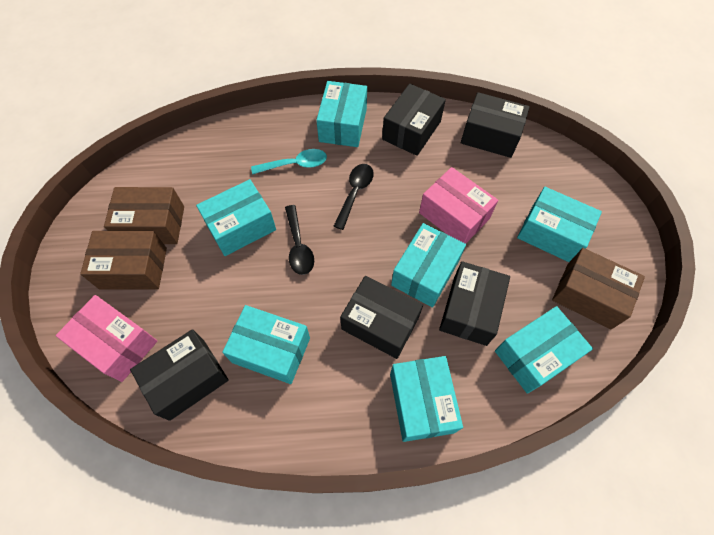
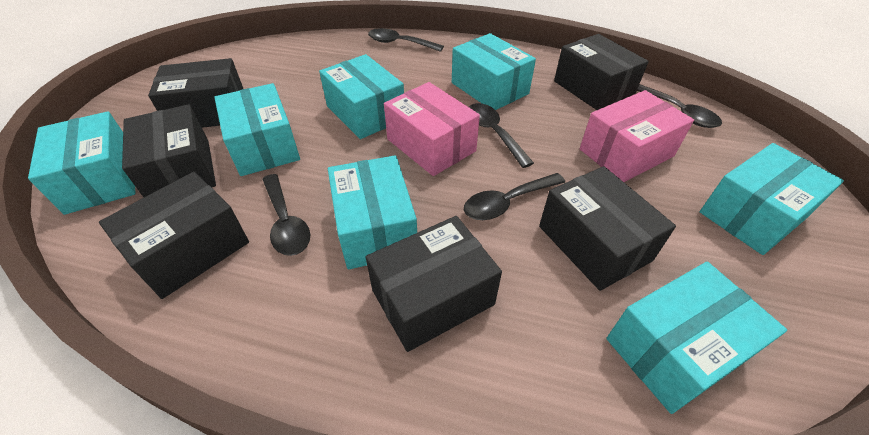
black box: [130,329,229,421] [340,276,423,359] [382,84,446,156] [439,261,510,346] [461,92,530,158] = 5 -> [99,172,249,299] [122,104,216,197] [148,58,243,128] [366,216,502,352] [539,166,676,291] [554,34,649,110] = 6
black spoon: [285,205,314,275] [333,164,374,230] = 2 -> [262,174,310,256] [368,28,444,52] [464,173,565,220] [469,103,534,168] [637,84,722,128] = 5
brown box: [80,231,167,289] [104,187,184,244] [552,248,645,329] = 3 -> none = 0
turquoise spoon: [251,149,327,175] = 1 -> none = 0

